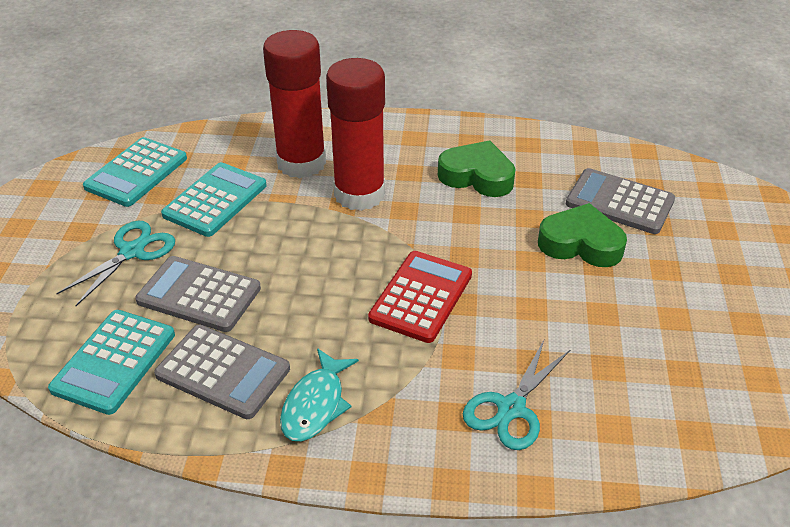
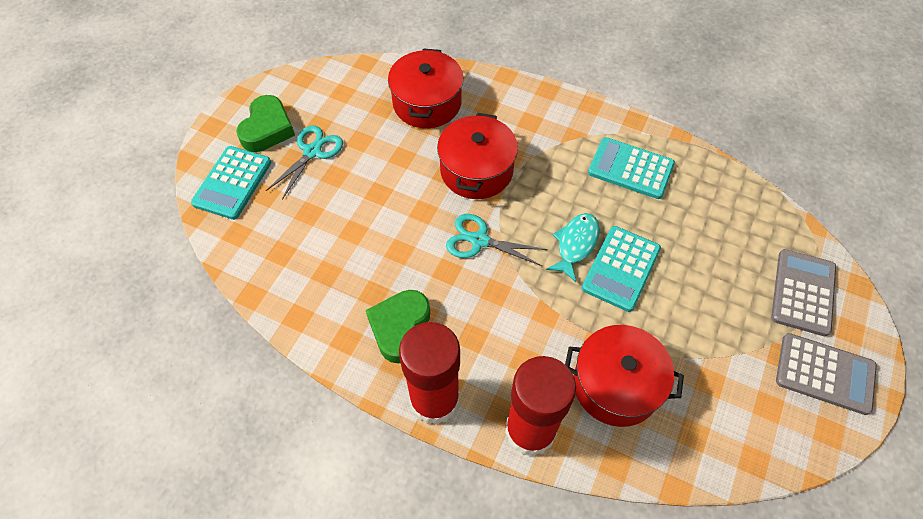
grey calculator: [135,256,261,332] [154,325,290,419] [566,168,675,234] = 3 -> [771,249,836,337] [776,333,877,415] = 2
red calculator: [368,251,472,343] = 1 -> none = 0
red pot: none = 0 -> [388,48,463,128] [437,113,518,199] [565,325,684,427] = 3

